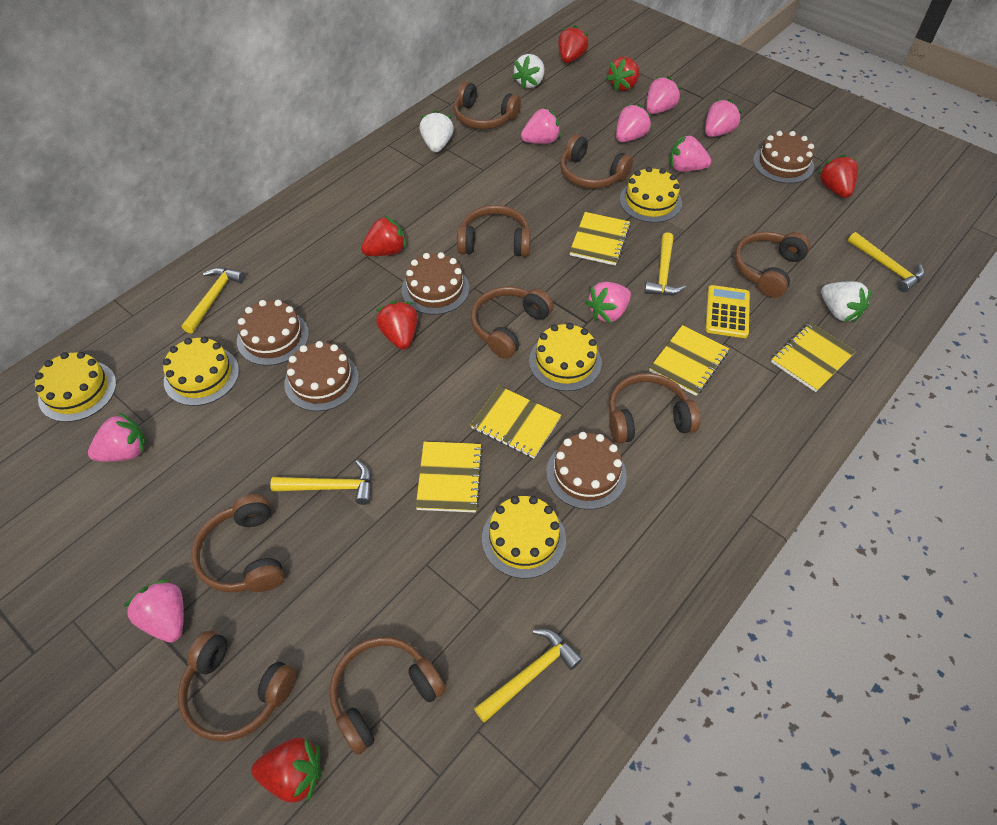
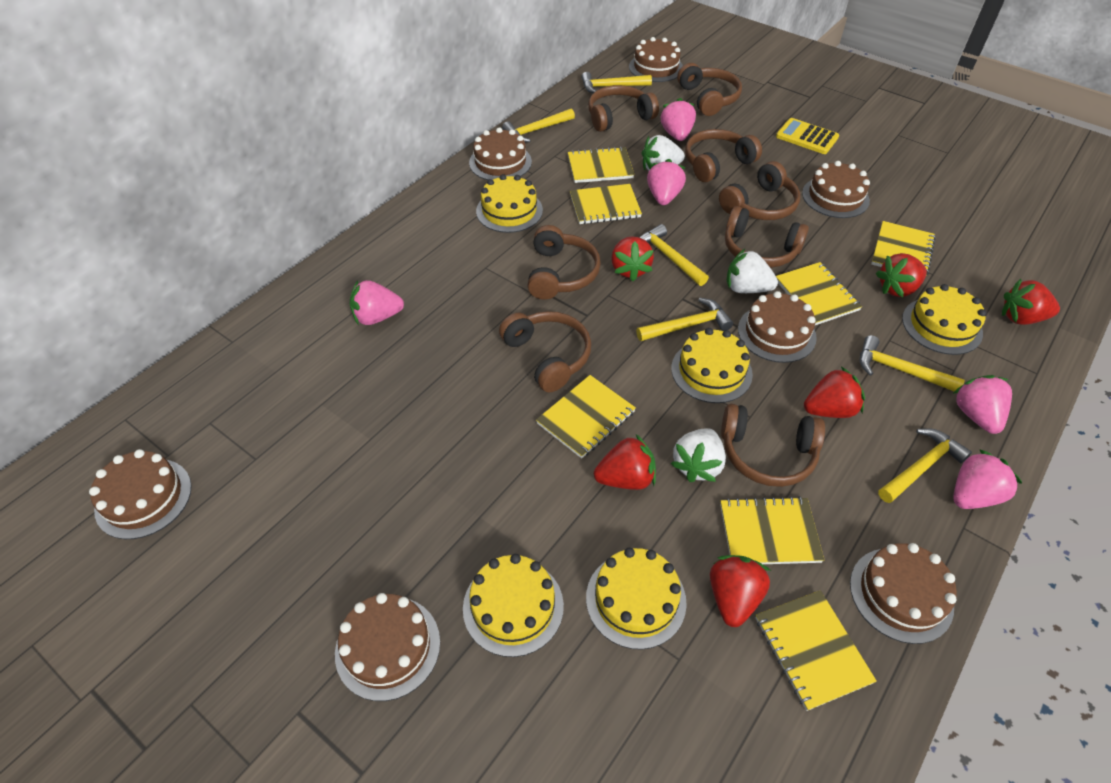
brown cake: [237,300,309,366] [284,341,359,411] [402,252,469,315] [546,432,627,510] [753,131,814,184] = 5 -> [89,449,191,539] [335,593,440,701] [469,127,532,180] [629,37,683,82] [738,291,817,363] [802,161,870,218] [850,543,957,644] = 7
brown headphones: [178,631,297,741] [191,494,284,593] [329,637,446,755] [454,81,521,129] [457,205,531,257] [471,286,554,359] [560,134,633,189] [609,373,700,444] [734,232,811,298] = 9 -> [499,311,591,392] [528,225,601,300] [588,85,659,132] [677,63,742,116] [685,129,762,182] [719,161,800,220] [721,404,825,487] [725,206,809,268] = 8
pink strawberry: [88,413,146,462] [123,579,184,643] [521,107,561,144] [586,282,631,323] [616,104,652,142] [646,76,681,114] [670,135,711,172] [705,99,742,137] = 8 -> [350,280,404,325] [647,159,686,205] [660,98,696,141] [953,375,1012,434] [953,449,1022,509] = 5
yellow hammer: [182,267,245,333] [270,460,372,505] [474,629,582,723] [644,232,686,296] [848,232,924,292] = 5 -> [502,109,575,143] [581,72,652,93] [636,298,733,341] [640,224,709,286] [860,335,965,392] [878,428,972,503] = 6
yellow notebook: [416,441,483,512] [471,386,562,458] [569,212,631,266] [649,325,729,396] [771,323,856,392] = 5 -> [536,375,636,458] [568,147,634,183] [570,184,642,224] [720,496,824,564] [756,590,877,711] [776,262,862,325] [871,221,936,276] = 7

